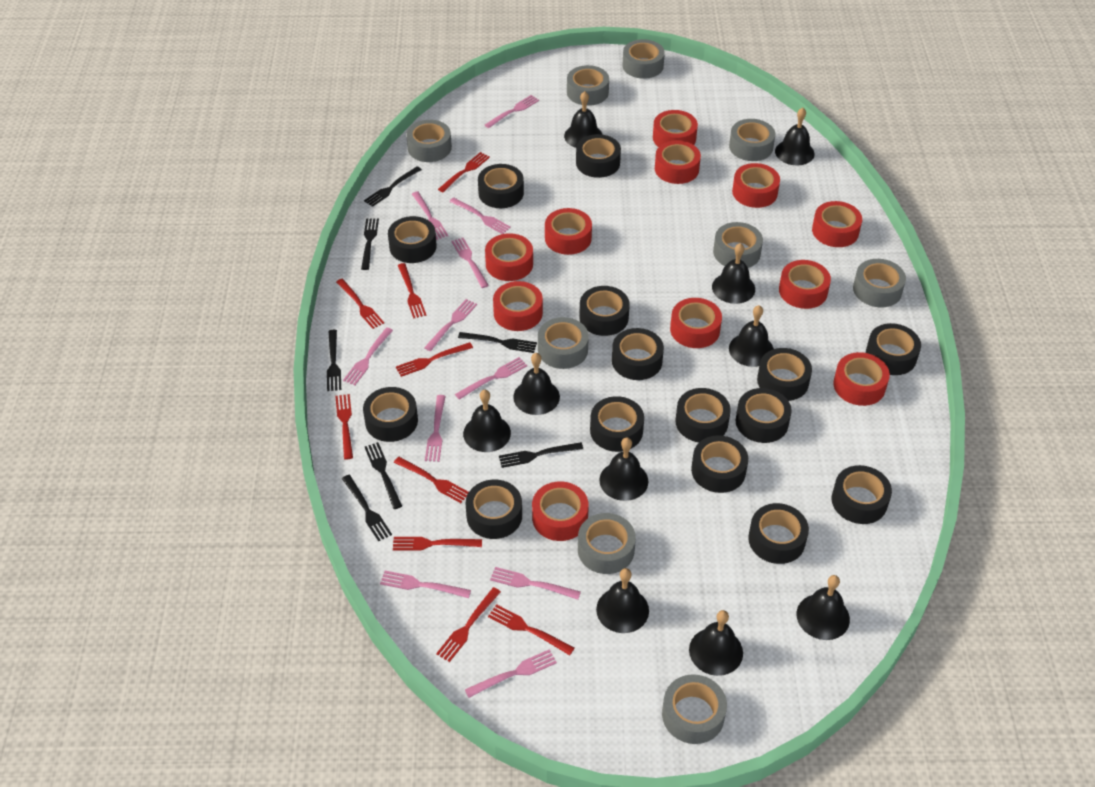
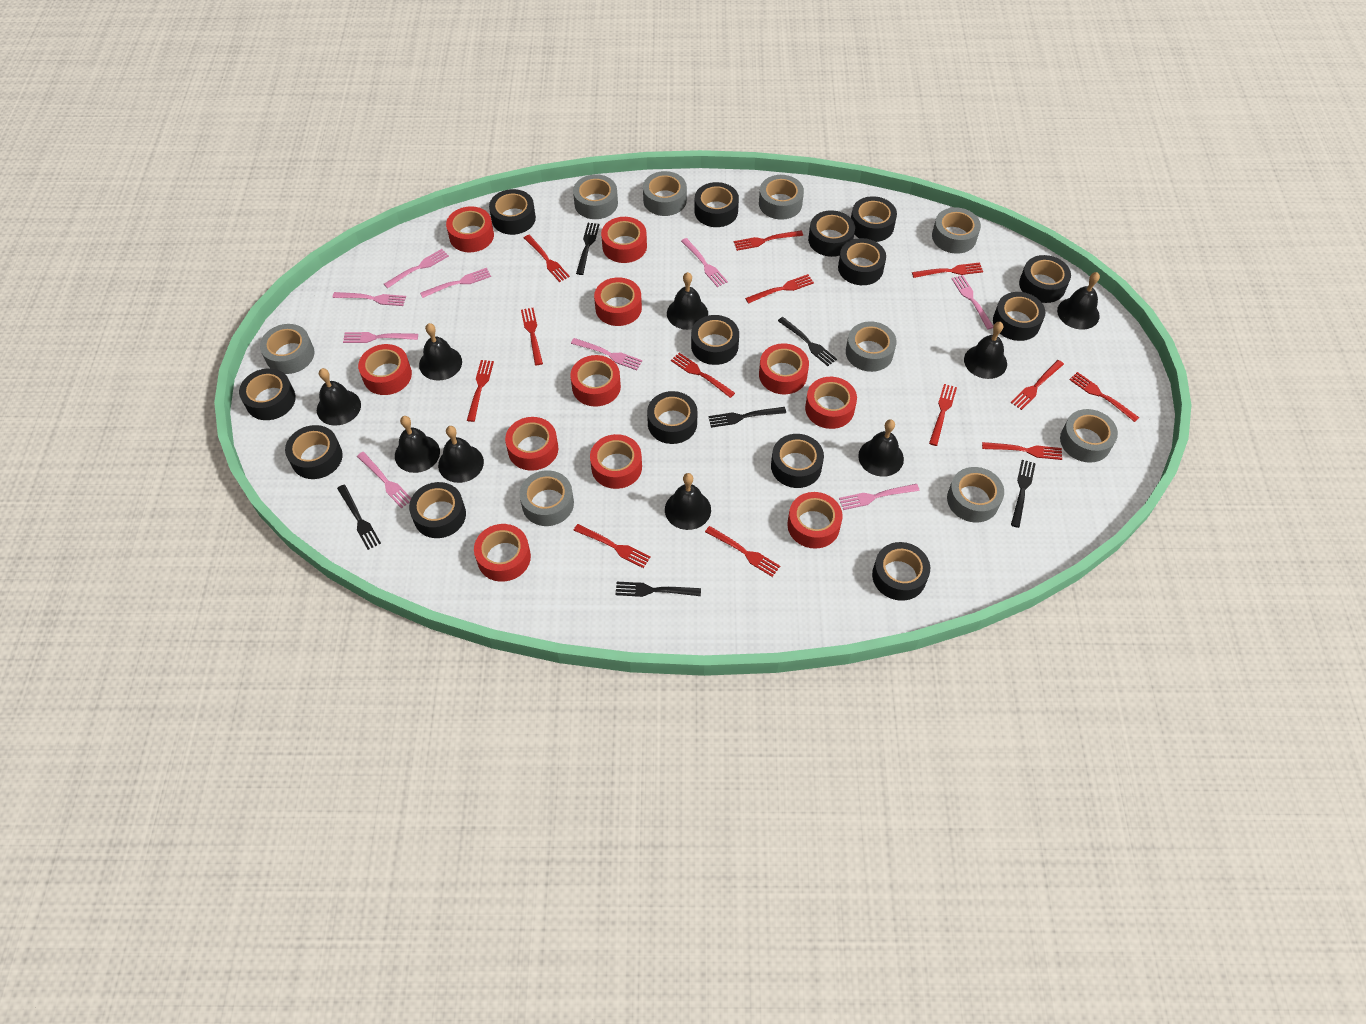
black bell: [463,390,511,452] [513,353,560,415] [564,91,603,148] [596,568,649,633] [599,437,648,501] [689,610,743,676] [712,243,755,304] [729,305,774,367] [775,108,815,166] [797,575,850,640] = 10 -> [317,368,361,426] [395,416,440,473] [419,323,462,381] [438,426,484,483] [665,473,711,530] [667,272,708,330] [858,420,904,477] [964,322,1007,379] [1057,272,1100,330] = 9
black fork: [327,330,341,391] [342,475,392,542] [361,218,379,270] [364,166,422,207] [365,442,402,509] [458,332,537,353] [499,442,583,468] = 7 -> [337,485,381,550] [576,223,600,275] [615,582,701,597] [708,407,786,428] [778,317,837,366] [1011,460,1036,528] = 6
black tape: [363,387,418,442] [388,216,437,263] [466,480,522,539] [478,164,524,208] [576,134,621,178] [579,286,630,336] [590,396,644,452] [612,328,664,380] [675,388,731,442] [691,435,748,493] [736,388,792,443] [748,503,809,564] [757,348,812,401] [832,465,892,524] [866,323,921,375] = 15 -> [239,368,296,420] [285,425,343,479] [409,482,466,538] [489,189,536,235] [647,391,697,444] [691,315,739,365] [694,182,739,227] [771,434,824,488] [808,210,855,257] [838,238,886,285] [851,196,897,242] [872,542,930,601] [993,292,1045,341] [1019,255,1071,303] = 14
pink fork: [343,327,393,385] [380,571,471,598] [412,191,448,240] [424,299,477,351] [425,395,446,462] [449,198,511,234] [451,238,489,288] [455,357,527,400] [465,649,557,698] [485,95,539,128] [490,567,581,600] = 11 -> [333,292,406,306] [343,332,418,343] [357,452,411,508] [384,249,449,288] [420,268,491,298] [571,338,642,370] [681,238,728,287] [839,484,920,510] [952,275,993,330] = 9
red fork: [335,394,353,460] [336,279,384,329] [393,537,482,551] [394,457,469,503] [396,342,473,377] [398,263,426,319] [436,587,501,662] [438,152,490,192] [488,604,574,655] = 9 -> [467,360,494,422] [521,308,543,365] [524,235,570,282] [573,524,651,568] [671,353,735,398] [705,526,780,577] [734,231,803,251] [745,274,814,303] [912,262,983,278] [929,384,957,446] [982,442,1062,460] [1011,360,1064,410] [1069,372,1139,422] = 13

